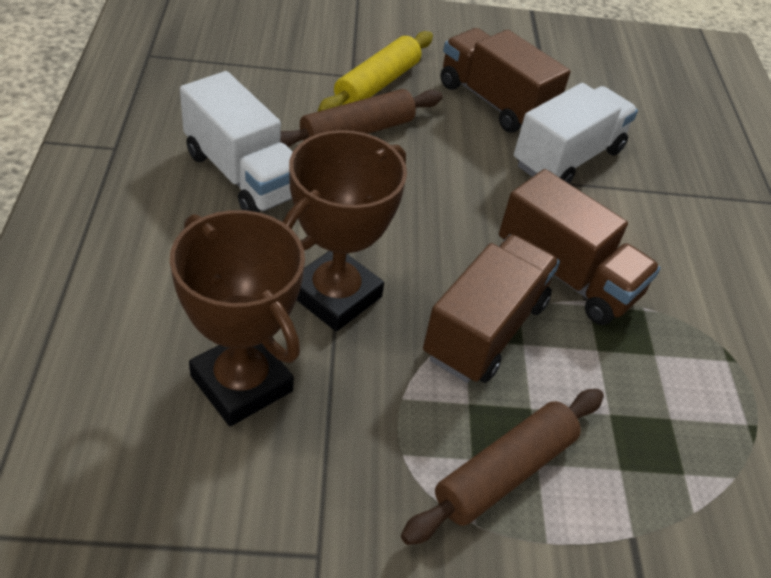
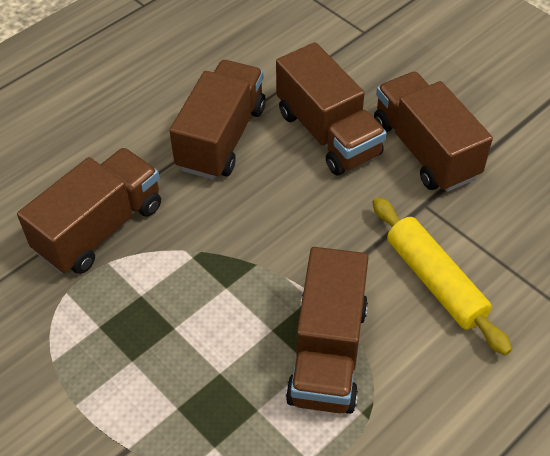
brown rolling pin: [280,89,443,147] [401,389,604,545] = 2 -> none = 0
brown trophy: [170,210,305,426] [283,130,407,331] = 2 -> none = 0
brown truck: [423,234,560,383] [441,28,571,133] [499,169,661,325] = 3 -> [17,148,161,274] [169,60,266,180] [276,42,387,176] [286,247,369,414] [374,72,493,192] = 5
white truck: [180,71,293,212] [514,83,638,184] = 2 -> none = 0

